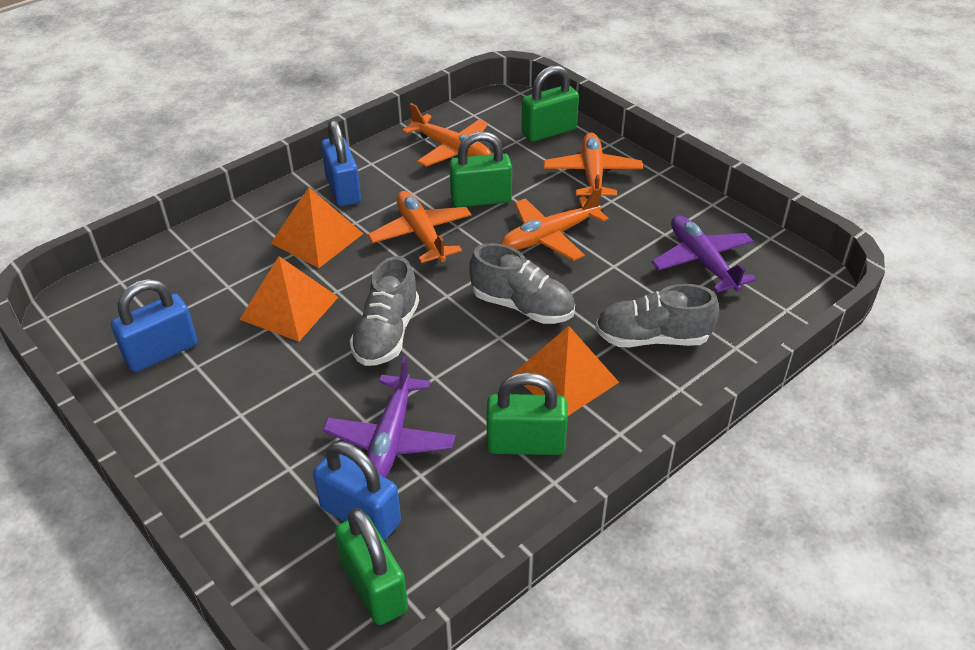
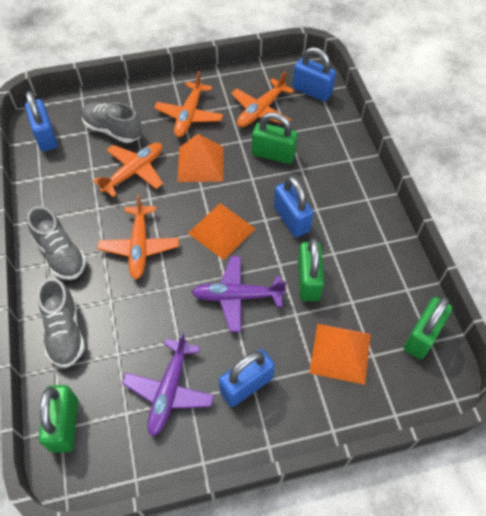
blue padlock: [111,279,198,372] [313,441,401,541] [321,120,361,206] = 3 -> [25,91,58,152] [219,349,275,407] [274,176,313,237] [293,47,336,101] = 4

